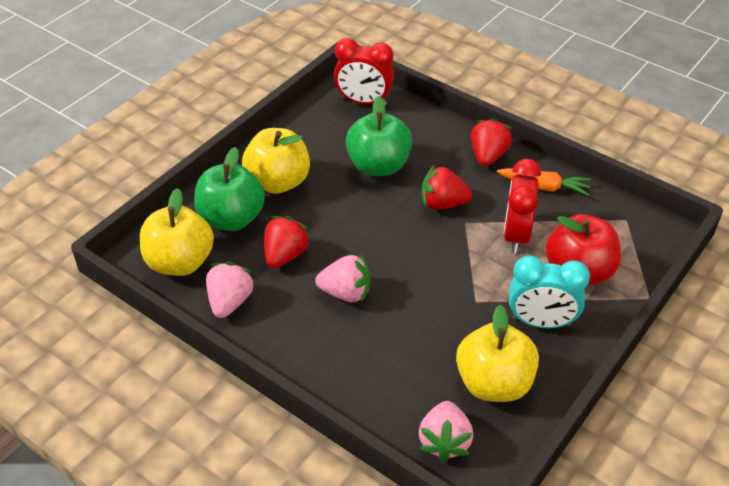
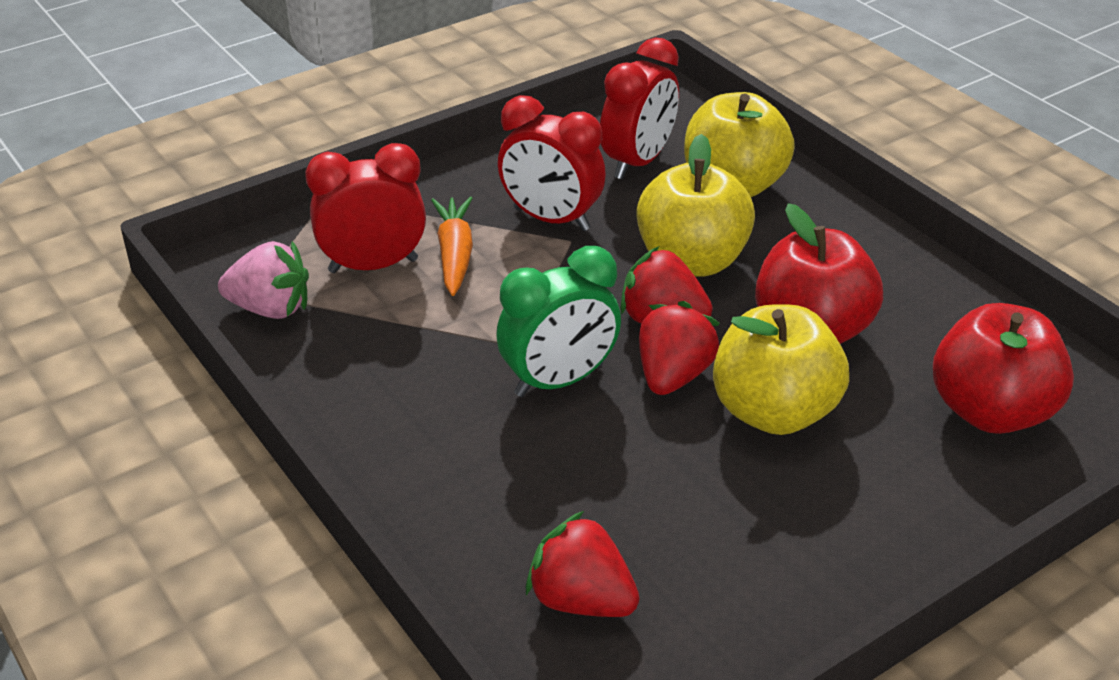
green apple: [194,147,265,231] [346,96,412,176] = 2 -> none = 0
green clock: none = 0 -> [496,246,621,397] = 1
pink strawberry: [206,262,255,318] [315,254,370,303] [419,401,473,462] = 3 -> [218,241,309,319] = 1
red apple: [545,214,621,285] = 1 -> [755,203,883,344] [933,303,1074,434] = 2
red clock: [334,38,394,105] [503,159,541,253] = 2 -> [305,143,426,273] [498,95,606,231] [600,37,679,179] = 3
turquoise clock: [509,256,590,328] = 1 -> none = 0

